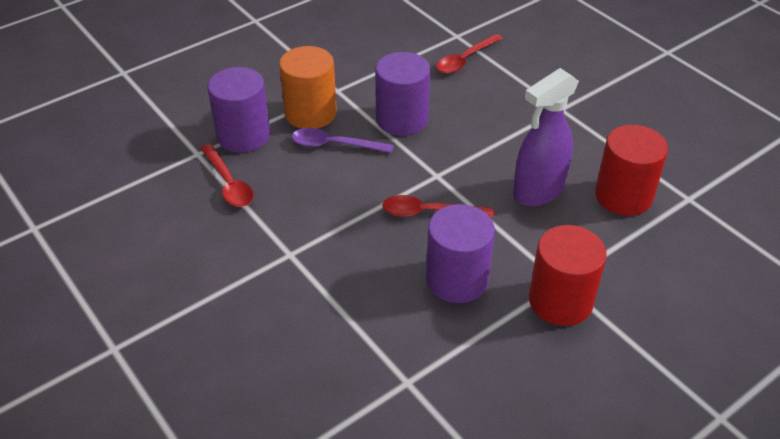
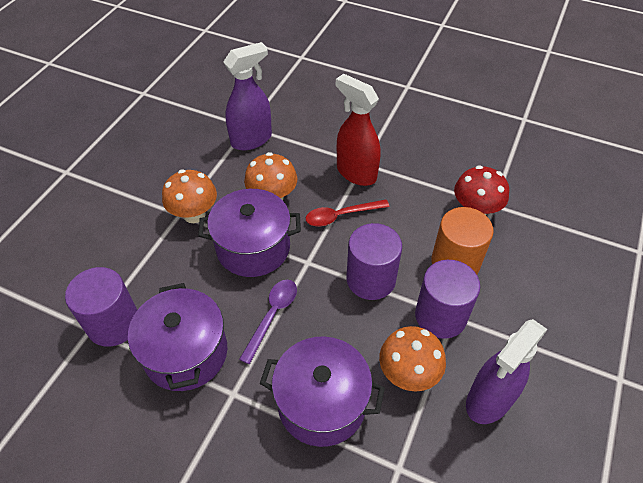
orange mushroom: none = 0 -> [162,169,217,223] [244,152,297,200] [379,326,446,392] = 3
purple pot: none = 0 -> [128,283,228,391] [198,189,301,277] [260,336,385,447] = 3
purple spray bottle: [513,68,579,206] = 1 -> [224,42,272,150] [466,319,548,424] = 2
red cylinder: [529,225,607,326] [595,125,668,216] = 2 -> none = 0
red mushroom: none = 0 -> [454,165,509,215] = 1
red spoon: [200,144,254,207] [382,195,494,218] [436,34,503,74] = 3 -> [306,199,389,226] = 1
red spray bottle: none = 0 -> [336,74,380,186] = 1

